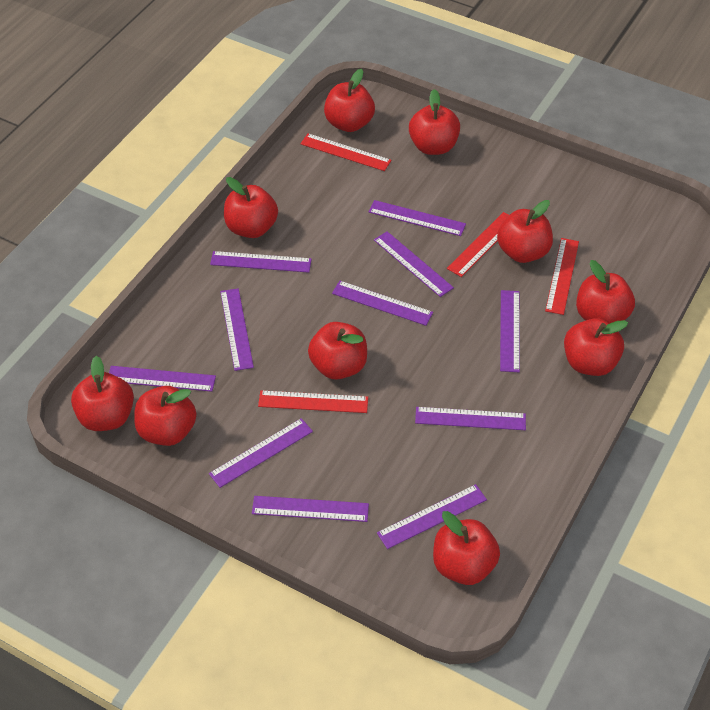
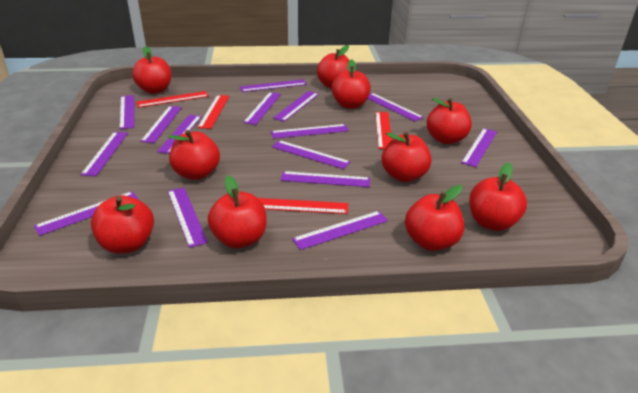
purple ruler: [109,366,216,392] [209,418,313,488] [210,251,312,273] [220,288,254,371] [252,496,369,522] [332,281,433,326] [369,200,466,236] [374,231,454,297] [377,484,487,549] [415,407,526,430] [500,290,520,372] = 11 -> [34,191,139,236] [80,132,128,176] [119,95,134,129] [140,106,182,143] [157,115,202,154] [168,187,208,248] [240,80,307,92] [243,92,281,125] [271,124,349,139] [272,140,351,169] [273,91,319,122] [281,171,370,187] [292,211,388,250] [367,93,424,121] [461,128,497,167] = 15

